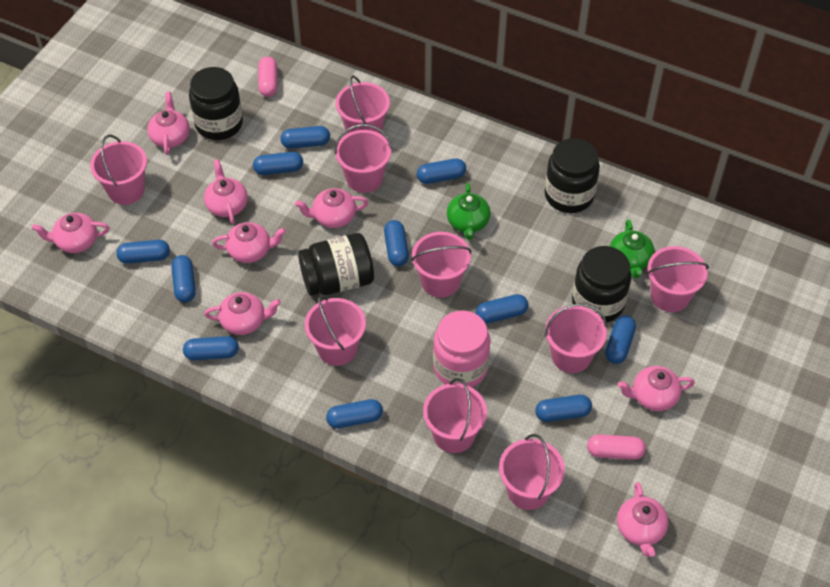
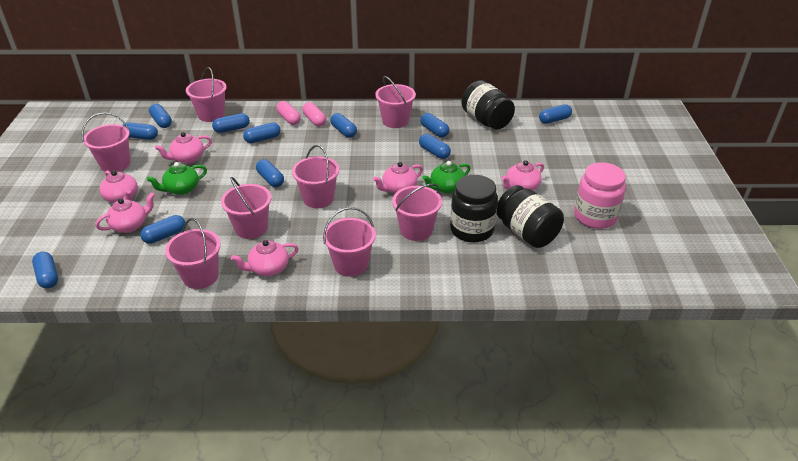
black jar: [189,67,243,140] [298,233,374,296] [545,138,600,213] [572,246,631,323] = 4 -> [450,175,498,243] [461,80,515,129] [497,185,564,248] = 3
pink bucket: [90,135,147,205] [305,295,366,366] [334,124,392,193] [336,75,390,134] [411,232,472,298] [423,378,487,453] [499,434,565,510] [545,303,607,373] [647,246,709,312] = 9 -> [82,112,130,172] [165,218,221,289] [186,67,227,122] [221,177,271,239] [292,145,339,208] [323,207,376,277] [375,76,416,128] [392,183,442,241] = 8
pink teapot: [32,213,110,253] [147,92,190,155] [204,159,248,224] [204,292,281,335] [212,222,286,263] [295,188,369,228] [617,482,669,557] [618,366,695,411] = 8 -> [95,192,155,233] [100,171,138,203] [155,132,212,164] [231,240,299,276] [373,162,423,194] [501,160,544,191] = 6

